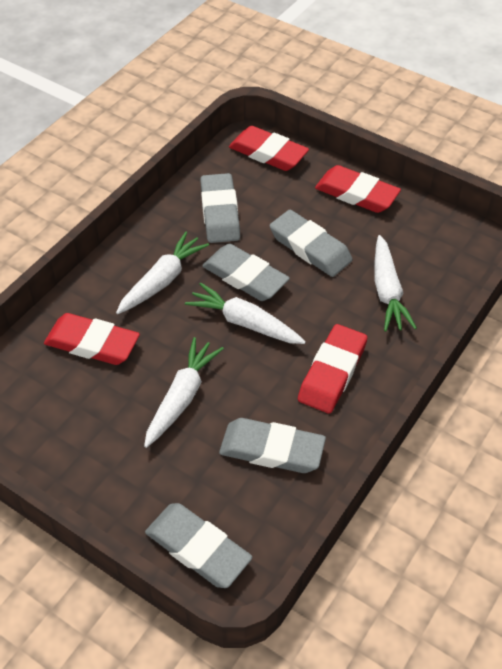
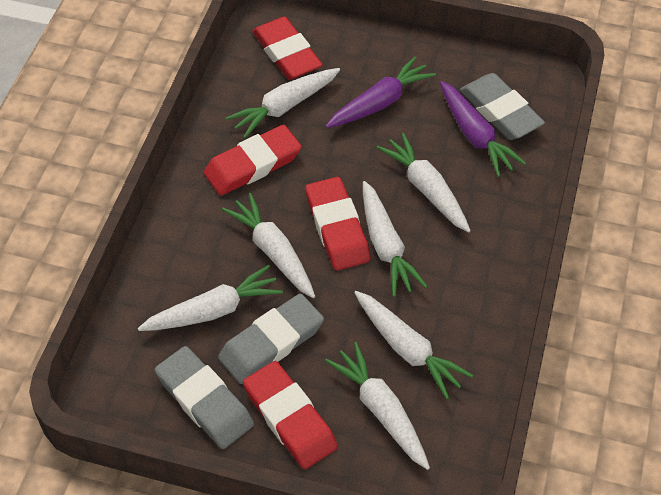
grey eraser: [145,503,253,588] [200,173,240,243] [202,244,290,301] [219,418,326,473] [270,210,353,277] = 5 -> [155,346,254,449] [218,293,324,384] [460,73,545,140] = 3
purple carrot: none = 0 -> [326,56,436,128] [440,81,526,177] = 2
white carrot: [116,232,209,314] [144,337,224,448] [185,283,306,344] [375,235,417,332] = 4 -> [138,265,283,331] [222,193,315,298] [226,68,340,138] [325,342,430,470] [354,291,473,399] [363,181,427,297] [376,133,471,232] = 7

